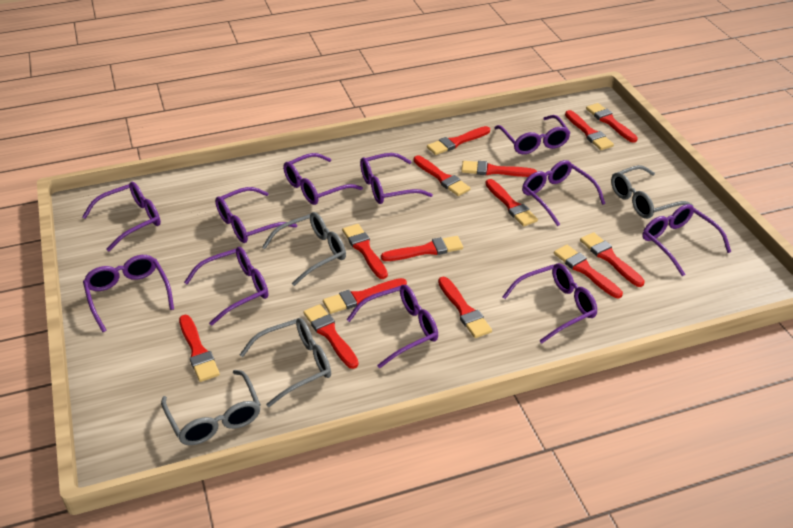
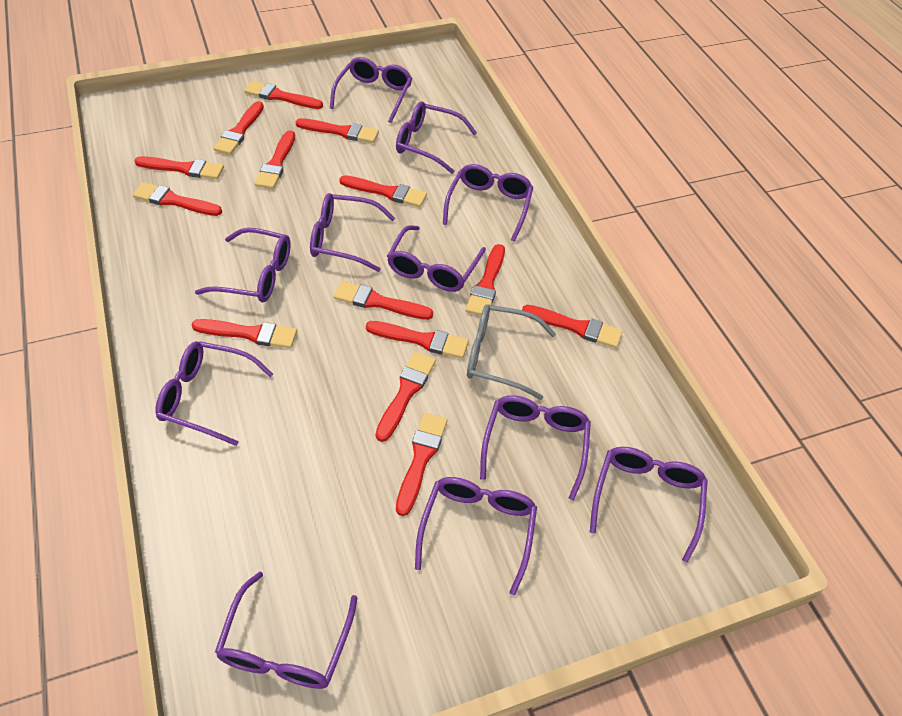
grey glasses: [161,370,261,445] [239,318,331,407] [262,212,346,286] [611,165,693,219] = 4 -> [467,304,556,400] = 1

